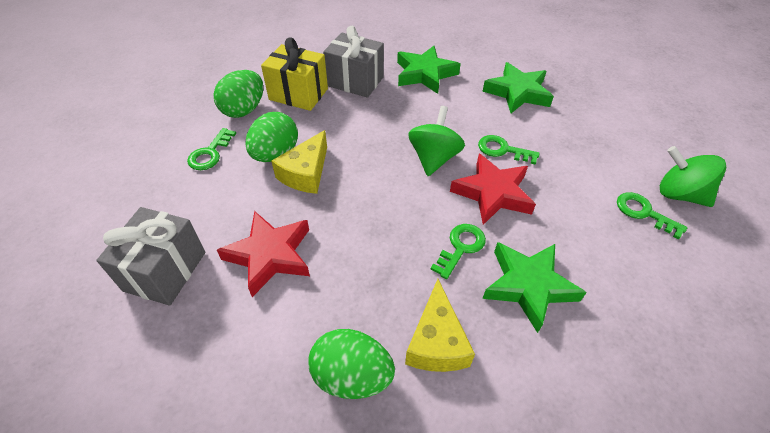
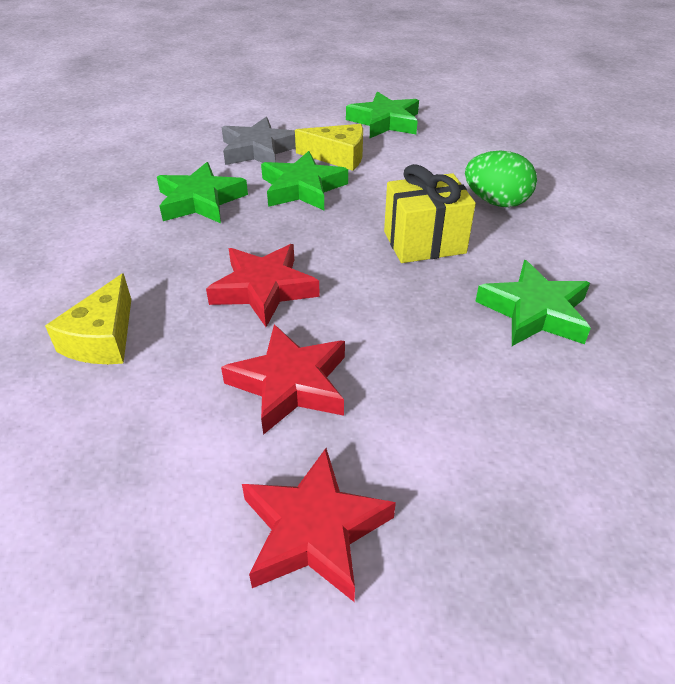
green egg: [213,70,263,118] [245,112,298,162] [308,329,395,399] = 3 -> [465,151,537,207] = 1
green key: [187,128,236,170] [430,224,486,279] [478,135,540,165] [617,192,687,239] = 4 -> none = 0
green spinning top: [408,106,465,176] [660,146,726,207] = 2 -> none = 0
green star: [397,46,461,94] [482,62,554,113] [482,242,587,333] = 3 -> [157,162,248,223] [261,151,348,210] [346,91,419,138] [475,260,591,346] = 4
grey gift: [96,207,205,306] [323,26,384,98] = 2 -> none = 0
grey star: none = 0 -> [222,117,296,165] = 1
red star: [217,211,310,297] [450,153,536,225] = 2 -> [206,244,320,327] [221,324,345,435] [242,448,396,602] = 3

